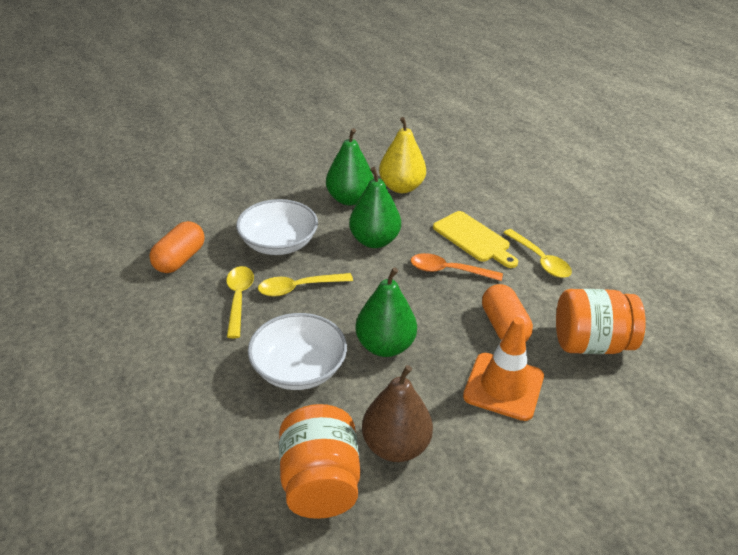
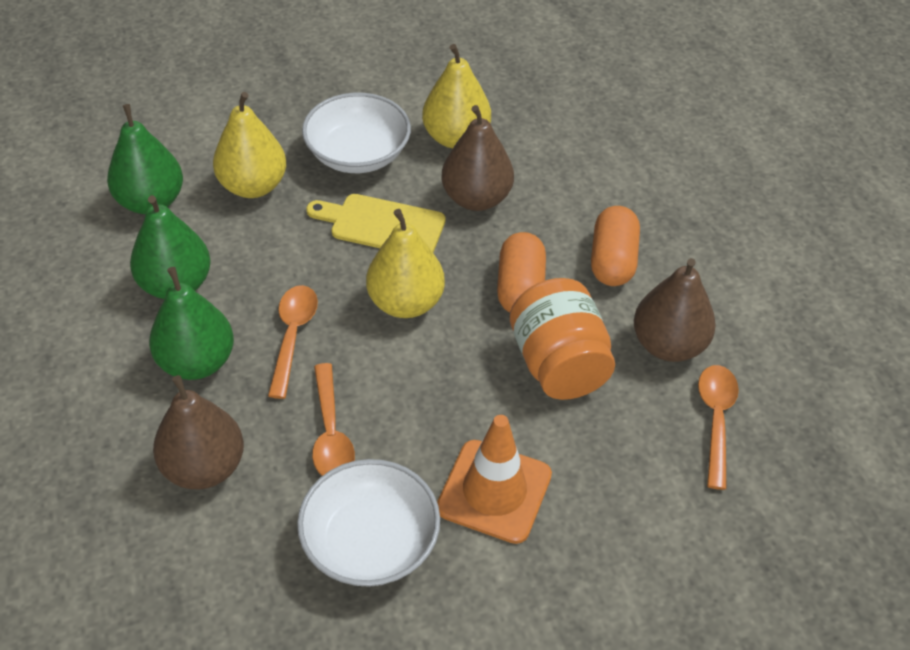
brown pear: [362,365,433,462] = 1 -> [153,375,244,489] [442,105,514,211] [634,258,716,362] = 3
orange jar: [279,404,360,519] [556,289,646,354] = 2 -> [510,278,615,400] = 1
orange spoon: [411,253,503,281] = 1 -> [268,285,318,399] [312,363,355,476] [698,365,739,490] = 3
yellow pear: [379,117,426,193] = 1 -> [213,92,286,198] [366,209,445,318] [422,44,491,148] = 3
yellow spoon: [226,266,254,338] [258,273,353,297] [503,229,572,278] = 3 -> none = 0

